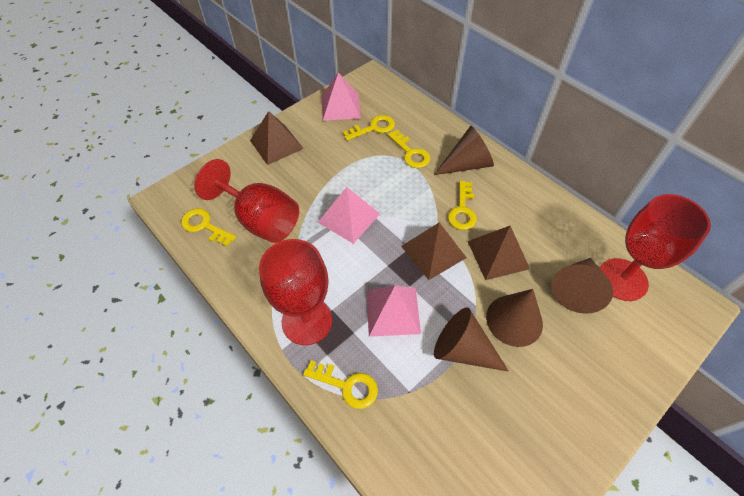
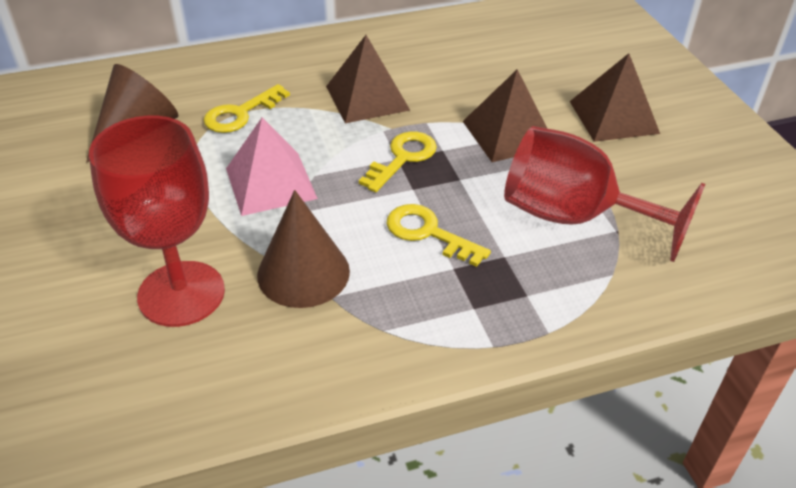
brown cone: [434,126,494,175] [434,307,509,372] [486,289,543,347] [551,258,613,314] = 4 -> [86,64,179,162] [257,190,350,308] = 2
pink pyramid: [318,187,380,244] [322,73,361,121] [367,286,421,337] = 3 -> [226,117,318,216] = 1
red goblet: [194,159,299,243] [259,239,332,345] [600,194,711,301] = 3 -> [89,116,225,327] [504,126,705,262] = 2
yellow key: [181,208,236,247] [303,360,378,409] [343,115,395,141] [388,130,430,168] [448,181,477,230] = 5 -> [204,84,290,133] [359,131,437,192] [387,204,491,267] = 3

